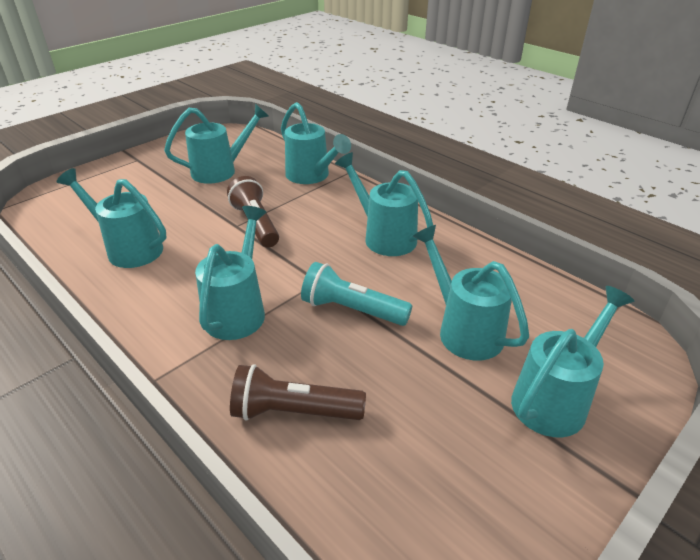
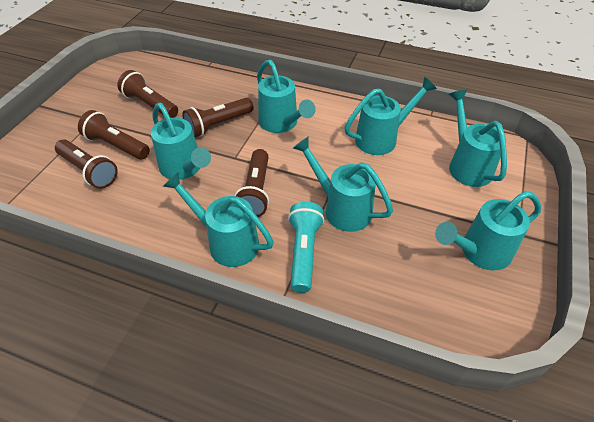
brown flashlight: [227,176,279,248] [230,364,366,421] = 2 -> [55,139,118,189] [78,110,150,160] [117,70,178,118] [182,98,254,137] [234,149,269,217] = 5

